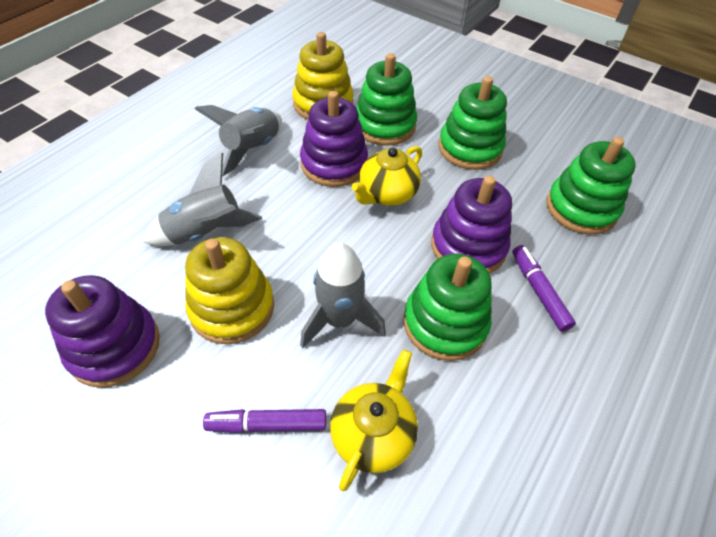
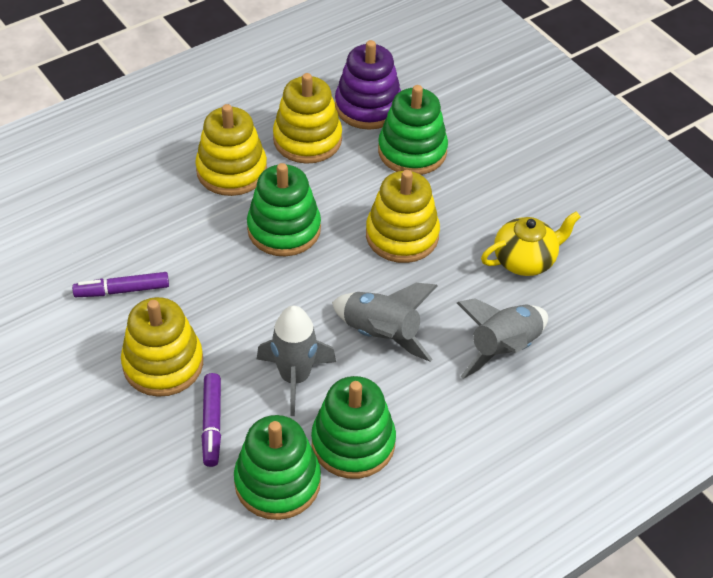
purple stacking toy: [45,275,160,388] [300,91,368,187] [431,176,512,274] = 3 -> [335,40,401,130] = 1
yellow stacking toy: [185,237,274,344] [292,32,353,120] = 2 -> [121,297,203,397] [195,104,267,196] [273,73,342,164] [366,170,440,263] = 4
yellow teapot: [330,349,418,491] [351,146,422,205] = 2 -> [481,212,580,276] = 1

